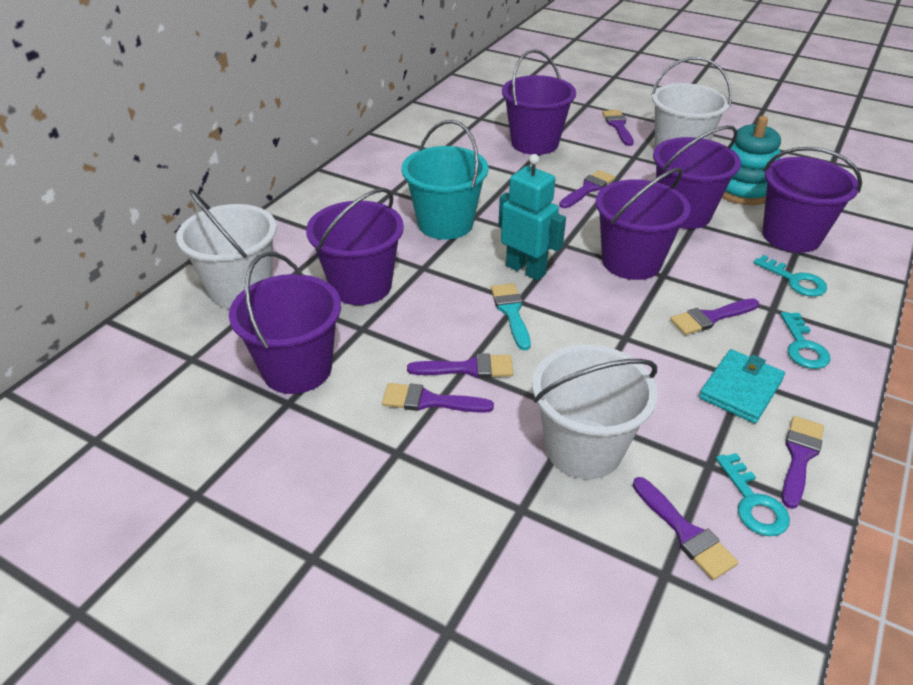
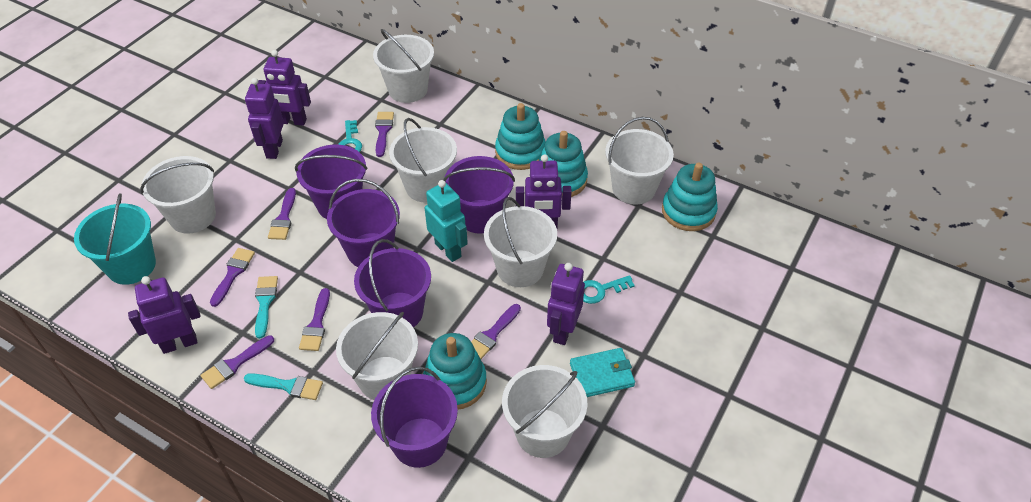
purple brush: [382,383,494,413] [407,354,513,378] [559,170,615,208] [602,110,634,146] [633,477,738,580] [670,298,759,335] [782,416,824,509] = 7 -> [200,335,274,389] [210,248,255,307] [268,188,296,240] [299,288,330,351] [375,112,394,157] [471,304,521,359] = 6
purple bucket: [229,252,341,394] [306,188,404,305] [502,49,576,155] [596,168,690,280] [653,125,741,229] [762,147,862,253] = 6 -> [295,145,367,219] [327,179,400,267] [354,239,431,327] [371,366,458,468] [443,156,515,234] = 5
purple robot: none = 0 -> [128,276,201,354] [245,78,284,159] [258,50,311,126] [516,155,572,228] [547,263,585,345] = 5
turquoise brush: [491,283,531,350] = 1 -> [244,373,323,400] [255,276,278,339] = 2
turquoise key: [716,453,790,536] [753,255,827,297] [780,312,830,369] = 3 -> [338,120,362,152] [583,275,635,304] = 2
turquoise stacking toy: [722,116,781,205] = 1 -> [423,333,487,409] [495,103,546,170] [539,131,588,197] [662,163,718,231] = 4
white bucket: [176,189,277,309] [532,345,658,479] [651,57,732,147] = 3 -> [140,156,216,234] [336,312,418,400] [373,29,434,103] [389,118,457,203] [484,197,557,287] [502,365,588,458] [605,117,674,204] = 7

